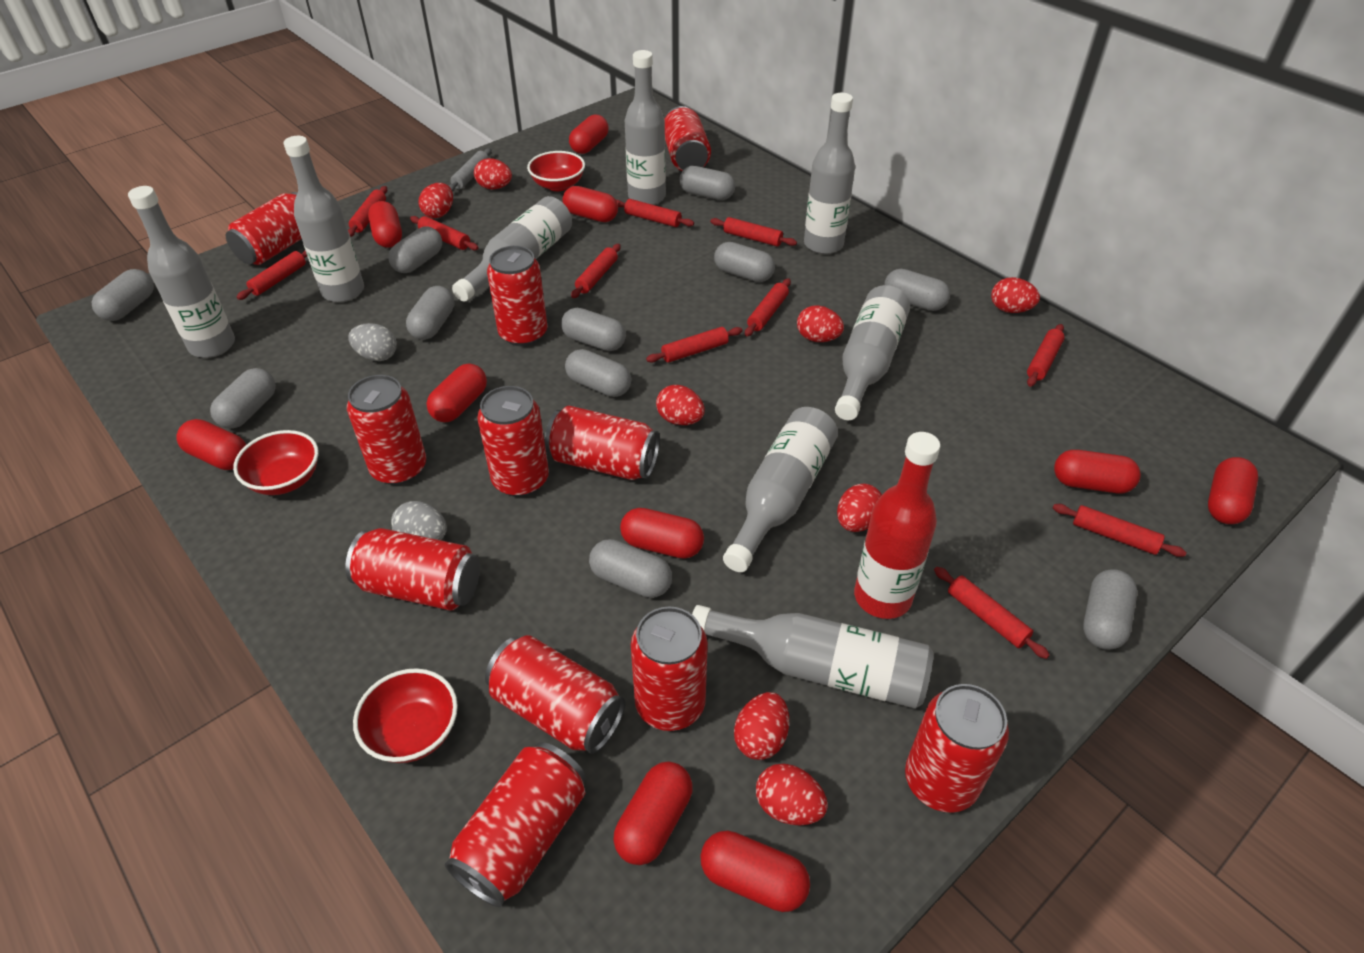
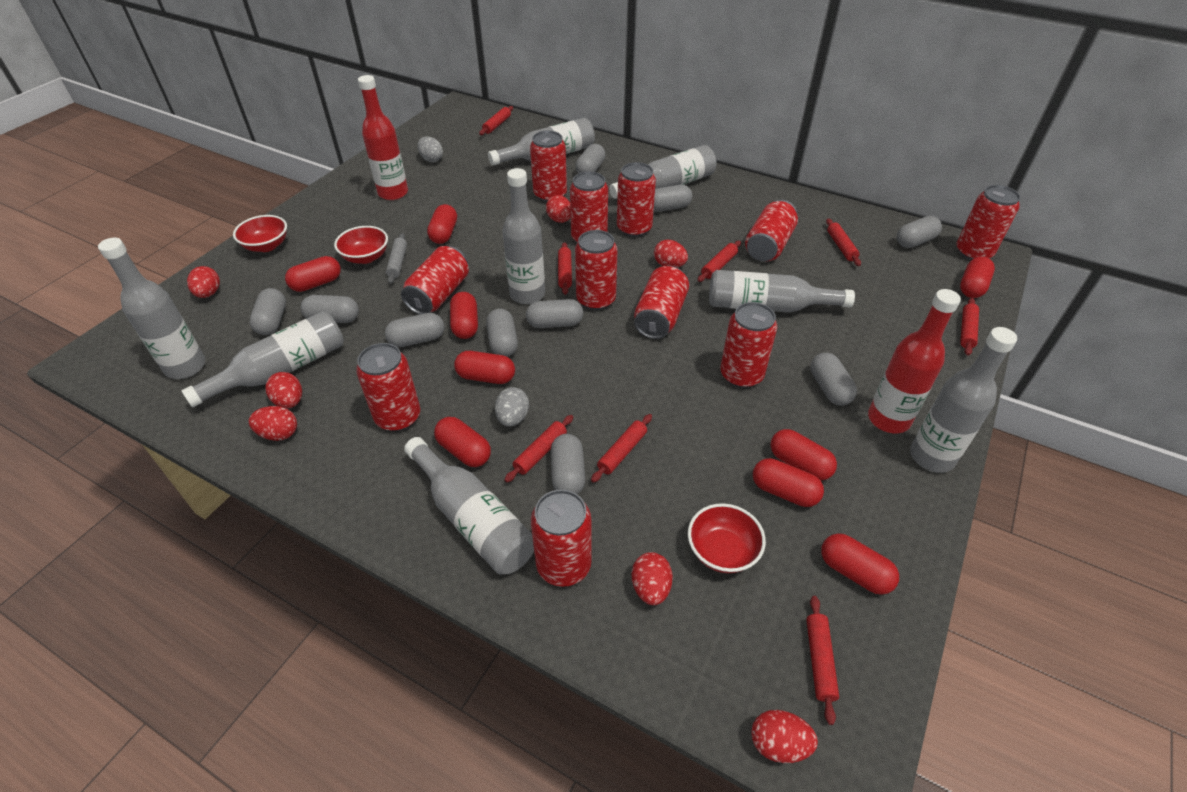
grey capsule: [92,269,154,321] [210,368,276,429] [388,227,442,273] [406,286,454,340] [561,308,626,351] [565,349,631,397] [589,539,672,598] [679,166,735,200] [714,242,775,282] [884,269,950,311] [1083,569,1137,650] = 11 -> [250,288,286,335] [300,295,359,323] [385,313,445,347] [486,309,518,357] [526,299,583,328] [551,434,585,494] [575,144,605,174] [654,185,692,212] [811,353,857,406] [897,216,942,248] = 10
red bottle: [854,432,940,619] = 1 -> [358,75,408,200] [868,289,961,433] = 2
red capsule: [176,419,246,470] [368,201,402,248] [426,363,487,422] [563,186,618,222] [569,114,609,154] [613,762,692,865] [620,508,704,559] [700,831,810,912] [1054,450,1141,493] [1208,457,1258,524] = 10 -> [285,256,341,292] [427,204,457,244] [434,417,491,467] [450,292,478,339] [454,351,515,384] [753,458,824,507] [770,429,837,481] [821,533,899,595] [960,257,995,298] = 9
red egg: [419,183,453,218] [474,158,512,190] [656,385,705,425] [734,692,789,760] [756,764,828,826] [797,305,844,342] [837,484,882,532] [991,277,1040,313] = 8 -> [187,266,220,298] [248,406,297,441] [265,372,302,408] [546,195,571,223] [632,552,673,605] [654,240,688,267] [751,710,818,763] = 7
red rolling pin: [237,251,307,300] [348,186,387,237] [410,216,479,250] [571,244,621,298] [616,199,694,227] [646,327,743,363] [710,217,797,247] [745,278,791,336] [934,567,1050,659] [1027,324,1065,387] [1053,504,1186,557] = 11 -> [479,106,513,135] [504,415,573,483] [558,242,572,295] [591,414,652,483] [698,241,741,282] [806,596,839,725] [826,219,861,266] [960,298,979,356] = 8

